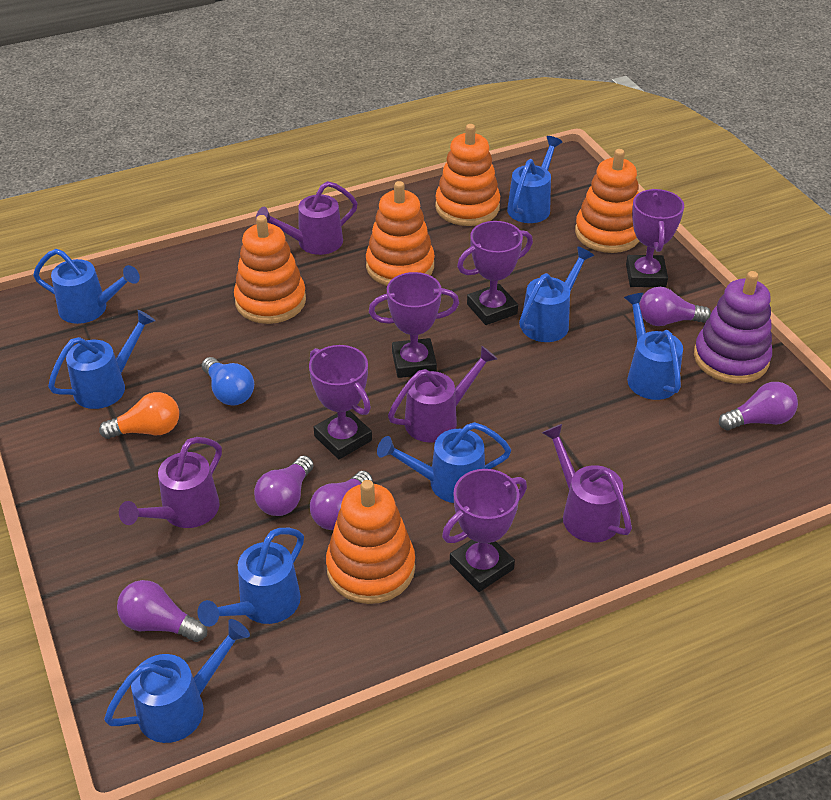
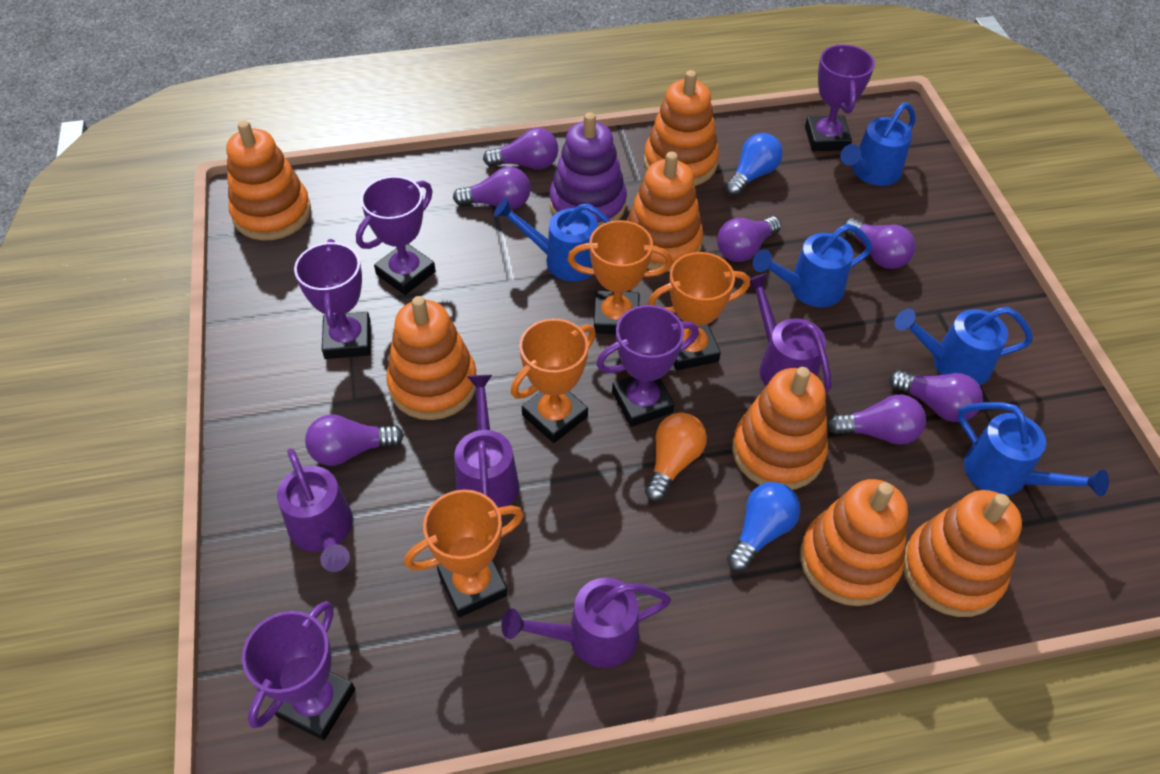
blue light bulb: [202,357,254,406] = 1 -> [725,133,783,196] [727,482,800,571] = 2
blue watering can: [33,249,140,324] [48,310,155,409] [104,619,250,743] [197,528,304,627] [377,422,511,503] [507,136,563,223] [519,246,594,342] [624,293,683,400] = 8 -> [494,198,611,282] [753,224,872,307] [840,102,916,186] [894,307,1033,385] [958,402,1109,497] = 5
orange stacking toy: [234,215,306,324] [326,480,415,604] [366,181,435,286] [435,124,500,226] [575,149,639,253] = 5 -> [226,120,311,240] [386,296,477,420] [626,152,703,272] [644,70,719,186] [732,367,828,490] [800,479,908,606] [904,490,1022,617] = 7
orange trophy: none = 0 -> [404,489,524,617] [511,319,596,443] [568,220,672,334] [648,252,750,370] = 4
purple light bulb: [117,580,207,642] [254,455,314,516] [310,470,373,530] [639,287,711,326] [719,382,798,430] = 5 -> [305,414,404,466] [453,167,531,209] [483,128,558,170] [717,216,781,262] [827,395,926,445] [843,218,916,269] [889,370,983,422] = 7

